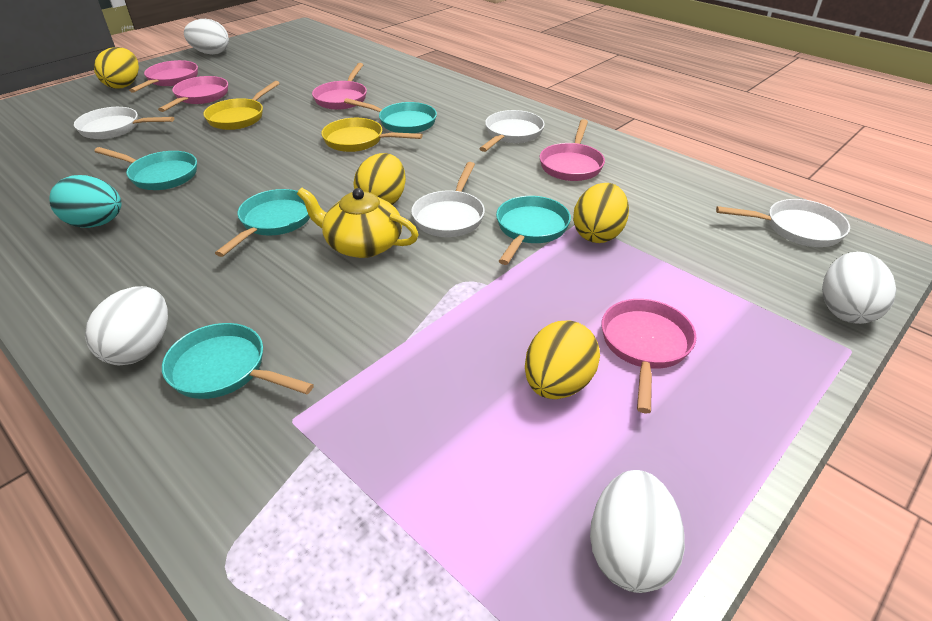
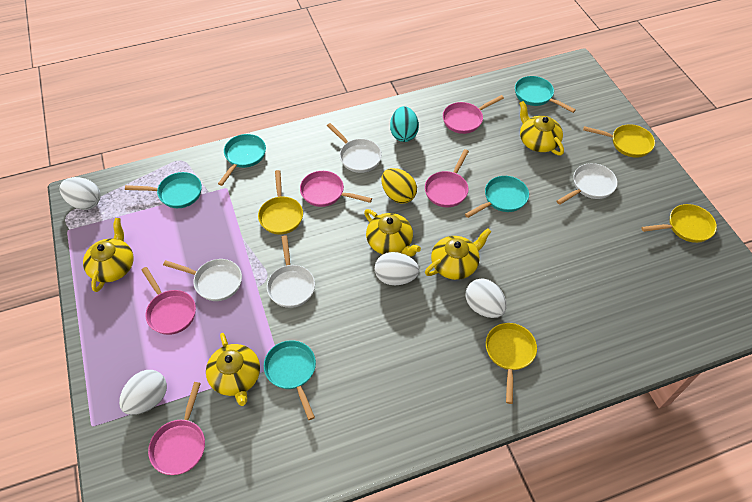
yellow egg: [94,47,139,89] [353,153,406,205] [525,321,600,399] [573,183,629,243] = 4 -> [381,168,417,204] = 1
yellow pan: [203,81,280,130] [321,118,423,152] = 2 -> [258,170,303,235] [486,323,537,404] [583,124,655,158] [641,204,717,243] = 4
yellow teapot: [297,188,419,258] = 1 -> [83,218,134,292] [206,333,260,406] [364,209,421,256] [425,228,491,280] [519,101,564,155] = 5

